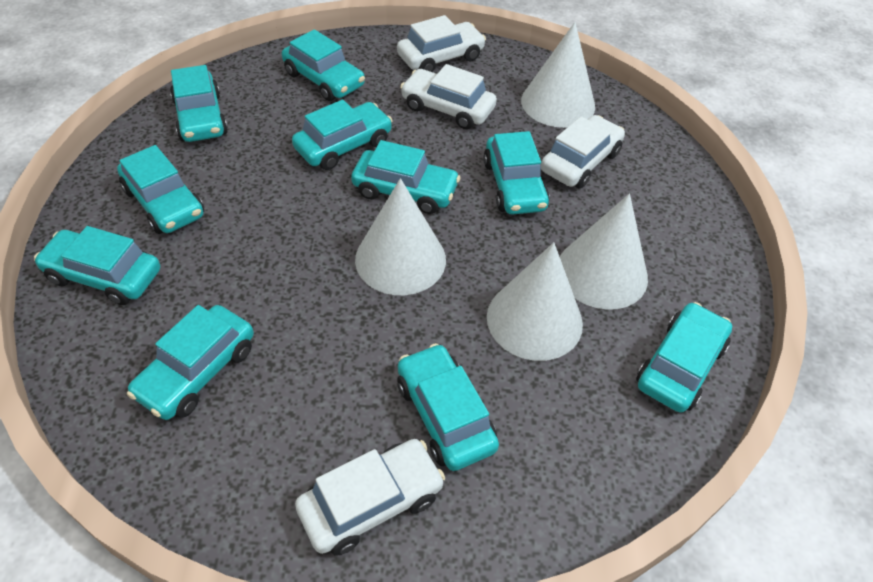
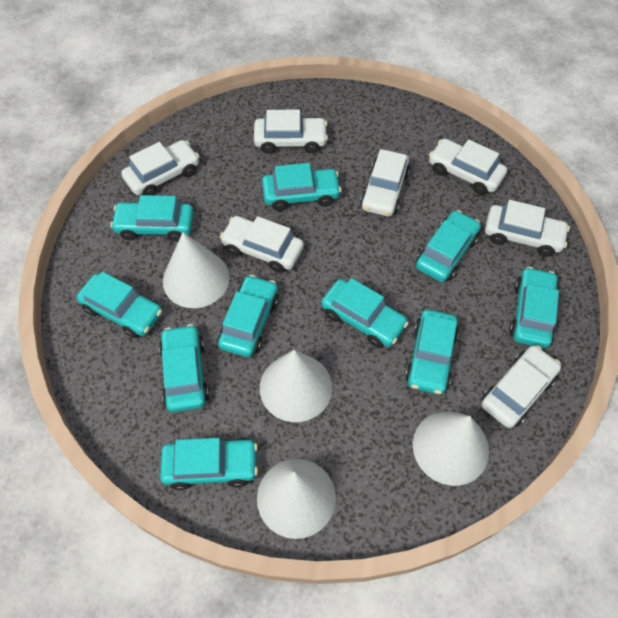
white car: [295,439,445,556] [397,15,486,72] [400,64,497,130] [541,115,625,189] = 4 -> [121,140,200,195] [220,216,304,273] [254,110,328,154] [360,149,410,217] [429,138,507,195] [482,345,561,428] [485,200,570,257] = 7

